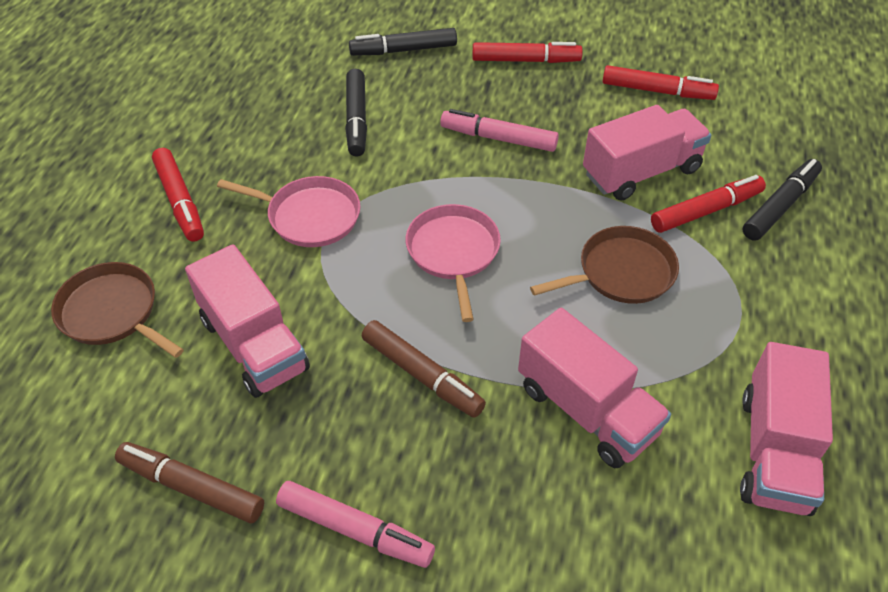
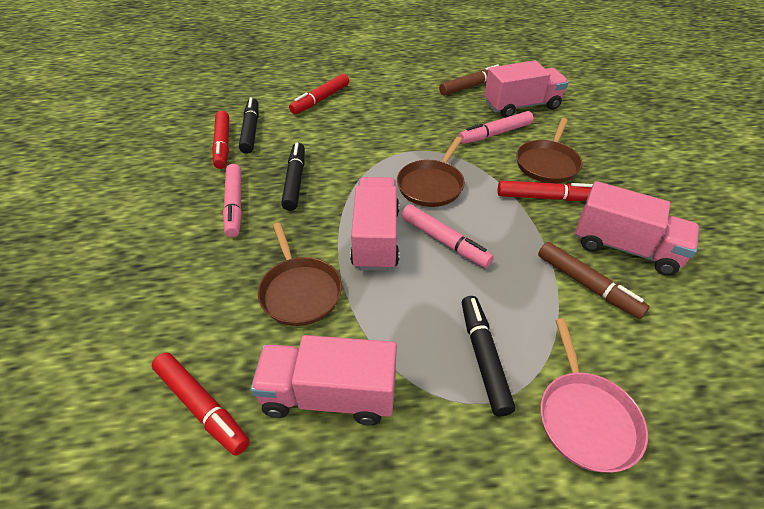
brown pan: [51,262,184,358] [530,226,679,304] = 2 -> [258,223,342,326] [397,137,465,207] [516,118,583,183] = 3
pink marker: [276,481,435,568] [440,109,559,152] = 2 -> [223,164,242,237] [402,204,494,268] [459,111,533,144] = 3
pink pan: [217,176,360,247] [406,204,501,322] = 2 -> [540,319,648,473] = 1

